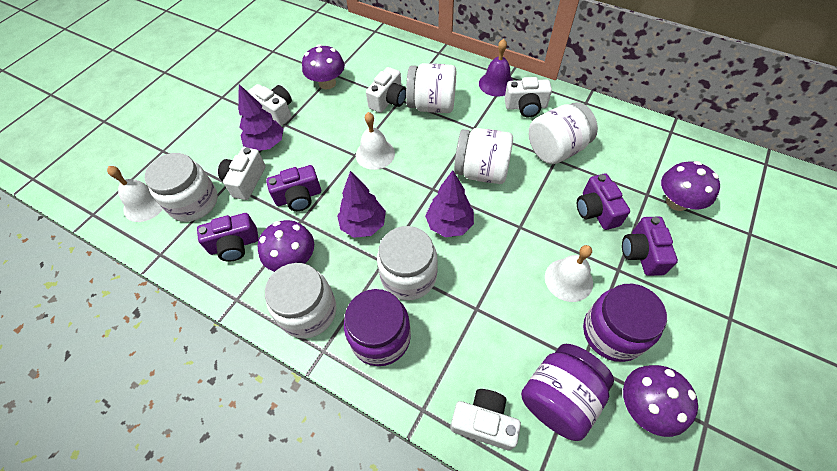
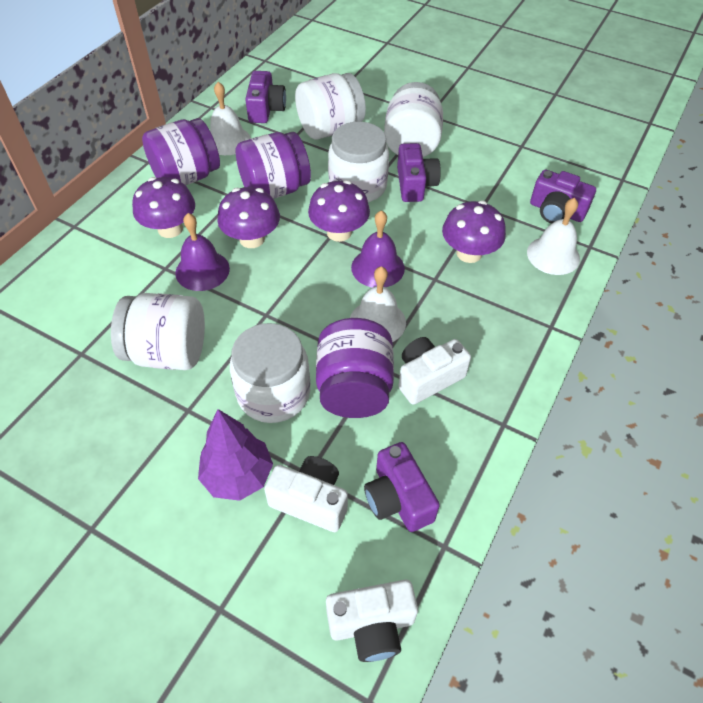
purple bell: [479,39,514,97] = 1 -> [175,213,230,291] [351,210,405,288] = 2
purple tree: [238,84,284,151] [337,171,386,238] [425,170,474,237] = 3 -> [198,409,273,501] = 1
white camera: [218,147,266,200] [247,84,292,126] [366,67,406,113] [450,389,521,450] [505,77,552,117] = 5 -> [264,456,348,532] [326,580,418,662] [399,337,471,405] = 3
white jar: [145,153,218,222] [265,263,336,339] [377,226,438,300] [406,63,456,113] [454,128,513,184] [529,102,598,164] = 6 -> [111,293,205,370] [230,323,310,423] [295,73,366,140] [328,122,389,202] [384,82,443,157] = 5

